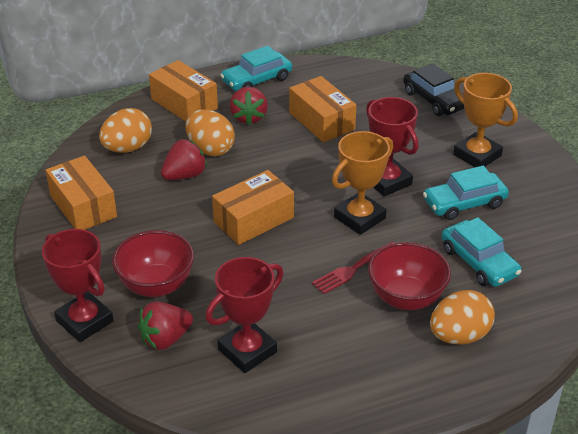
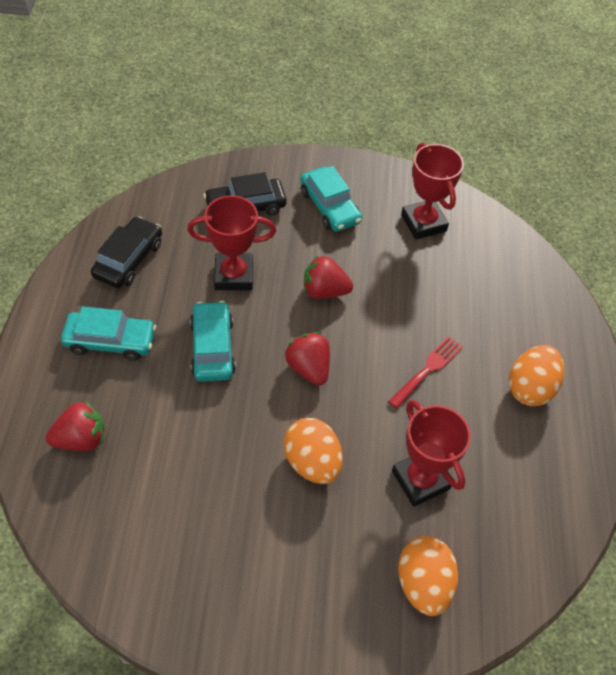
black car: [403,63,465,116] = 1 -> [91,217,162,288] [204,172,287,216] = 2
orange box: [45,156,117,230] [149,60,218,122] [212,170,294,245] [289,76,356,142] = 4 -> none = 0
orange trophy: [332,131,393,235] [453,73,518,167] = 2 -> none = 0
red bowl: [112,230,194,297] [368,242,451,310] = 2 -> none = 0

